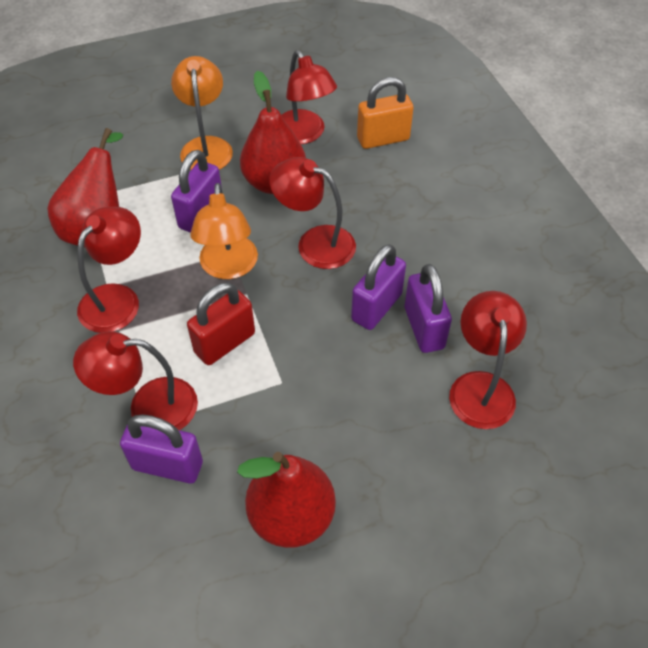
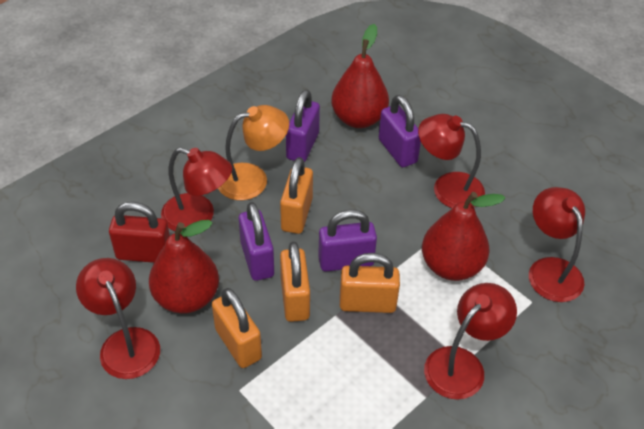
orange lamp: [171,56,233,170] [190,183,258,279] = 2 -> [218,105,289,200] = 1
orange padlock: [357,77,413,149] = 1 -> [212,288,262,368] [280,157,313,234] [280,242,310,322] [340,253,400,313] = 4

